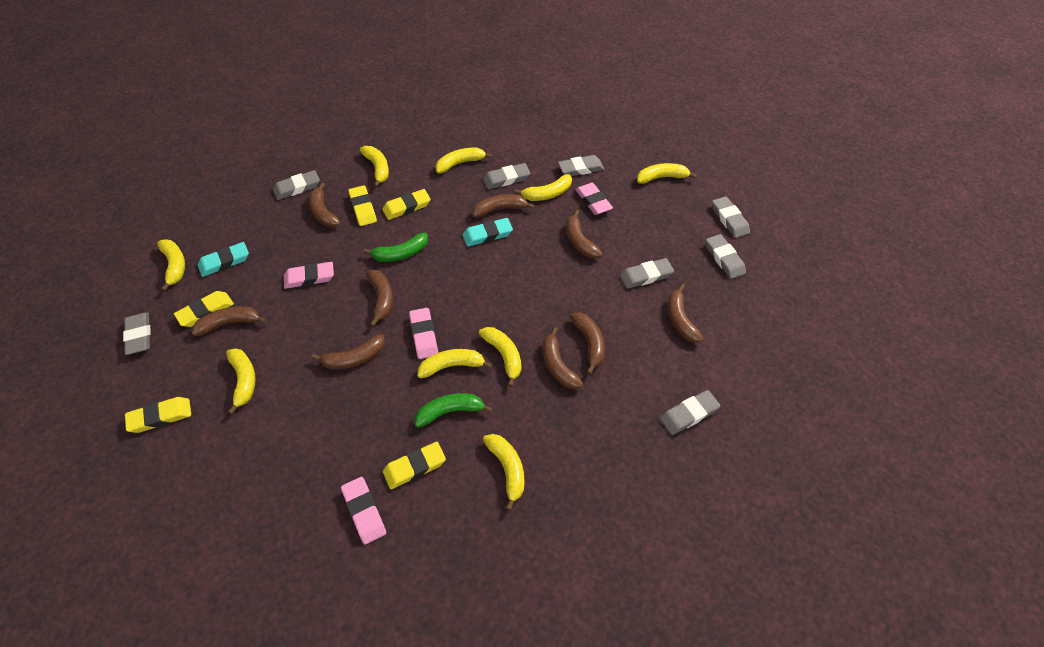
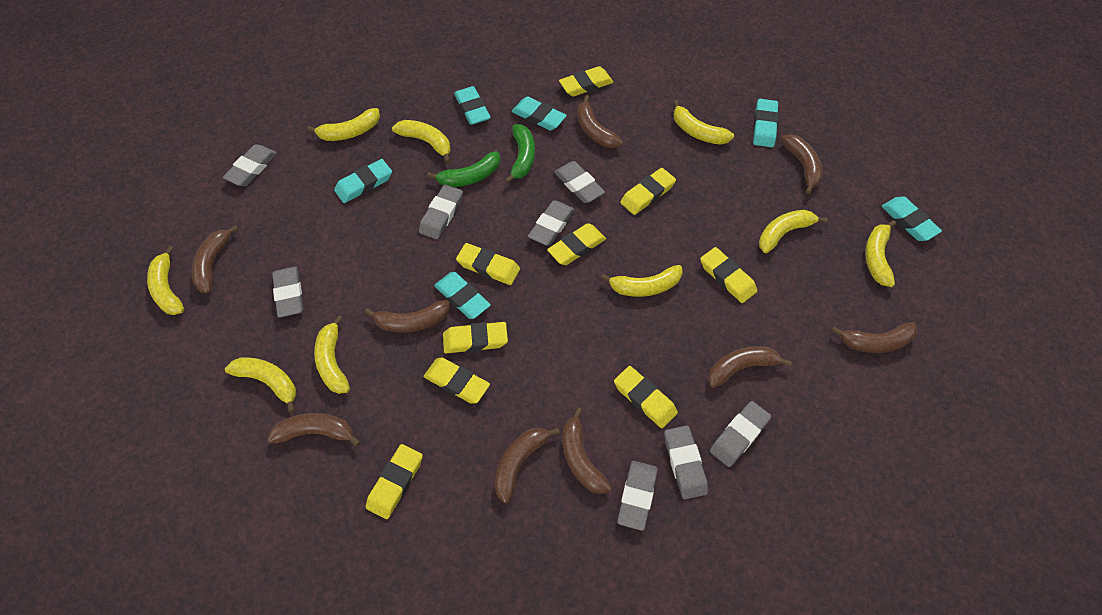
pink eraser: [284,262,334,289] [341,477,386,545] [409,308,438,359] [575,183,613,215] = 4 -> none = 0
turquoise eraser: [198,242,249,277] [463,218,513,247] = 2 -> [334,159,392,203] [434,272,491,319] [454,86,491,125] [512,97,567,131] [753,99,779,147] [881,196,942,241] = 6
yellow eraser: [125,397,191,433] [174,291,234,327] [348,185,377,226] [382,189,431,220] [383,442,446,489] = 5 -> [366,444,423,519] [424,358,490,404] [443,322,508,353] [456,243,520,285] [547,223,606,265] [559,66,613,97] [614,366,678,428] [620,168,676,215] [700,247,757,303] = 9

